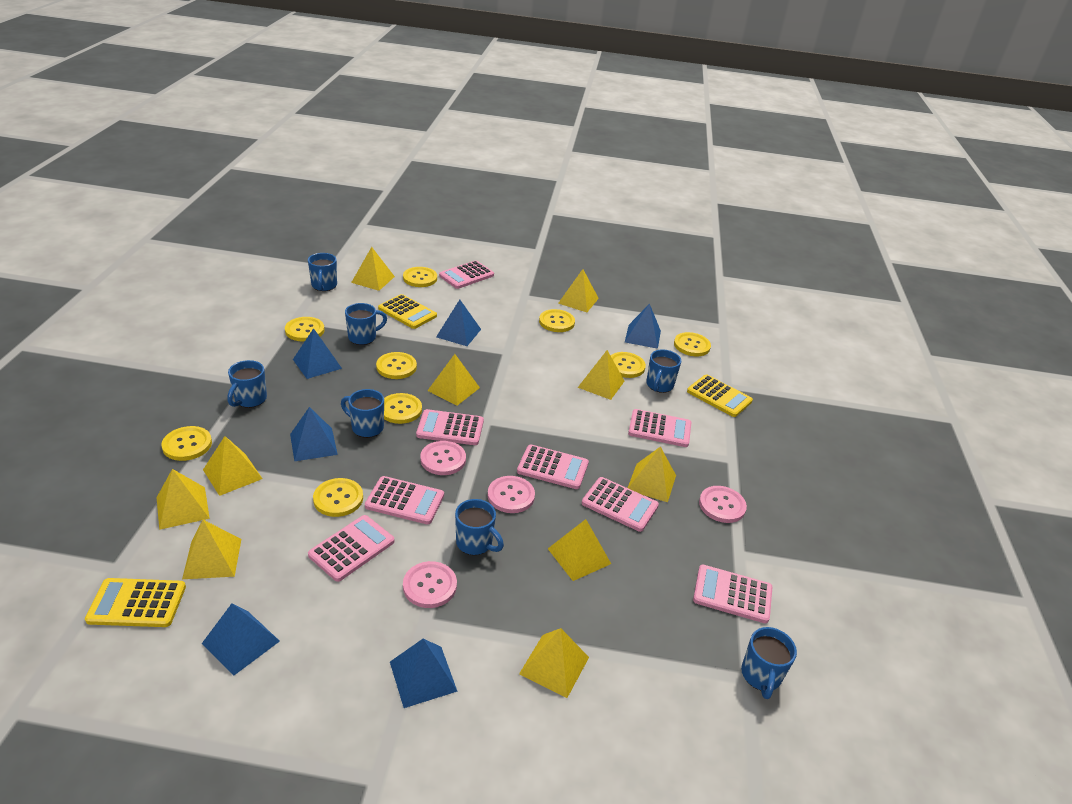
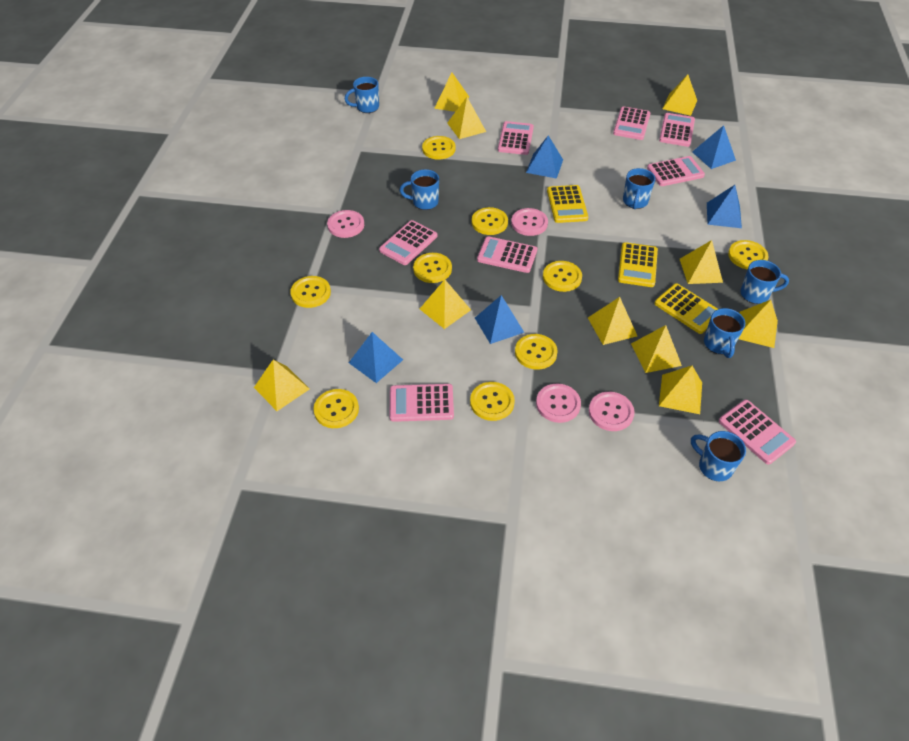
blue mug: [227,360,267,408] [308,253,337,291] [341,389,384,438] [345,303,387,345] [455,499,504,555] [646,349,682,393] [741,627,797,699] = 7 -> [345,77,379,113] [399,169,439,210] [623,168,655,209] [691,431,746,481] [704,308,745,358] [740,260,789,304] = 6
blue pyramid: [202,604,280,676] [290,407,338,462] [293,328,342,379] [390,639,458,708] [436,300,481,346] [625,304,661,349] = 6 -> [349,332,403,383] [475,295,524,344] [526,135,563,179] [692,125,736,169] [707,185,742,228] = 5

